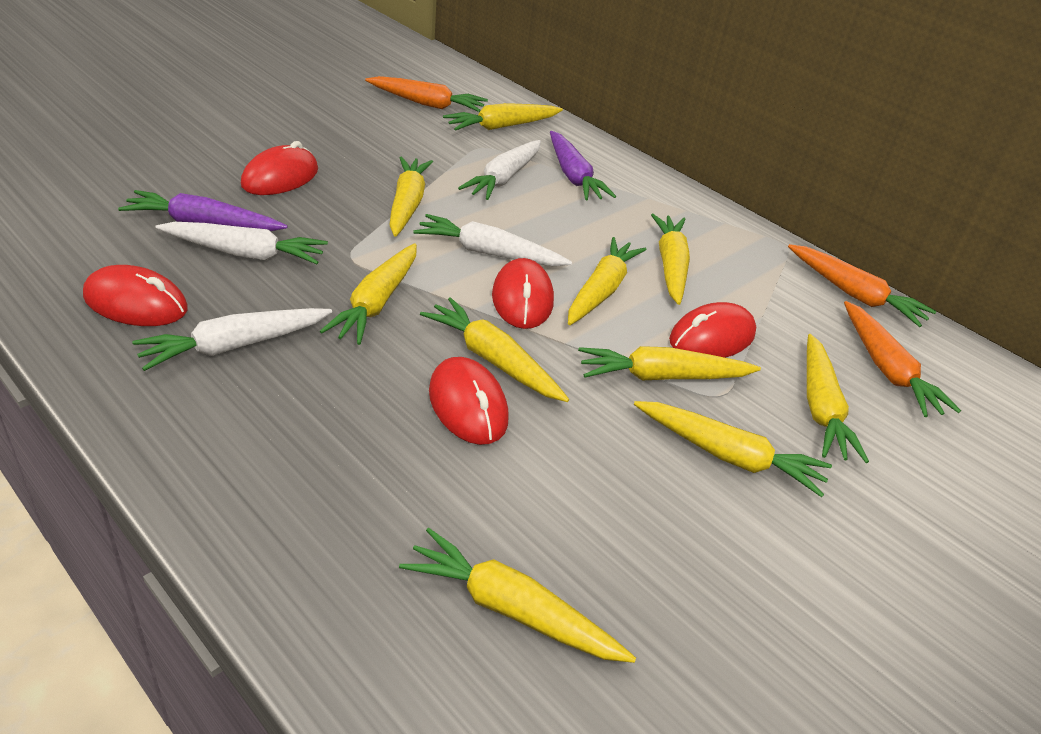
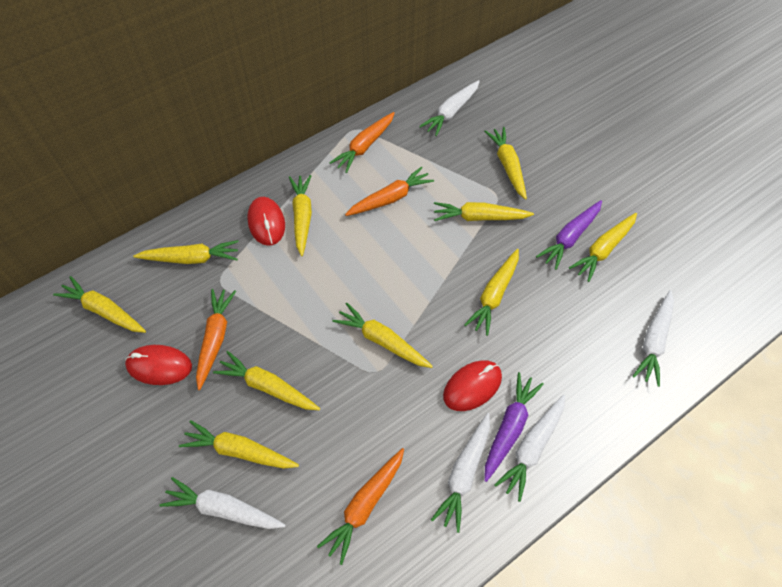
orange carrot: [365,76,488,112] [788,244,936,327] [844,301,961,417] = 3 -> [196,289,236,390] [317,448,404,565] [329,112,395,173] [345,166,434,216] = 4
red mouse: [83,265,188,326] [241,141,318,195] [429,357,509,445] [492,258,554,329] [669,302,756,358] = 5 -> [125,345,192,385] [247,197,285,246] [443,360,502,411] = 3
white carrot: [132,308,332,371] [155,222,328,264] [413,214,572,266] [458,140,541,200] = 4 -> [160,477,286,529] [419,80,480,136] [431,413,490,533] [494,395,565,502] [633,290,674,387] = 5

